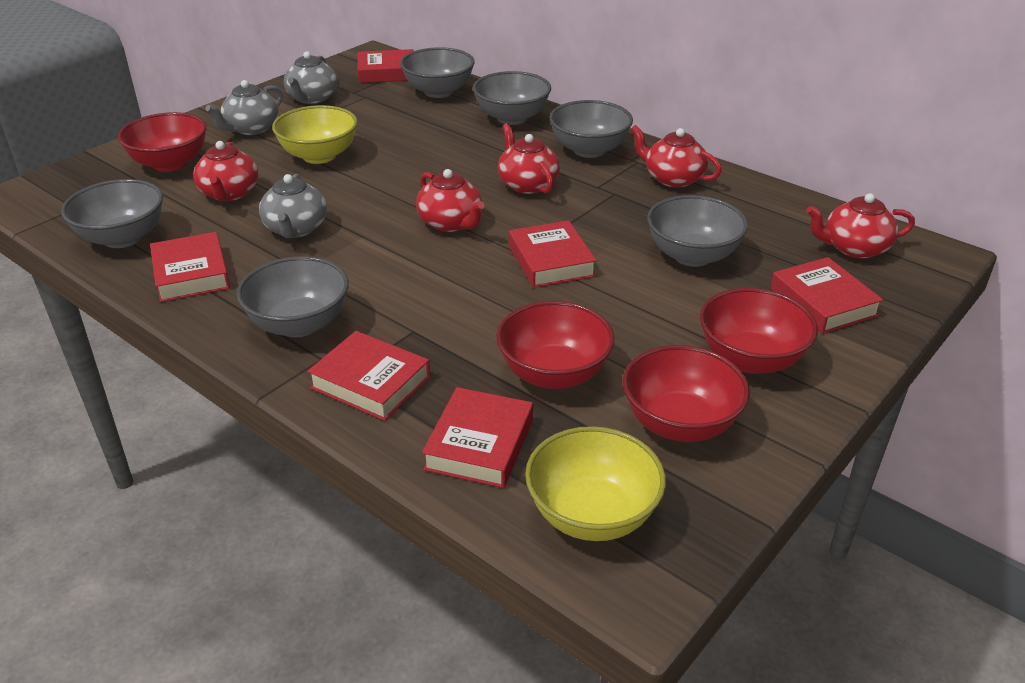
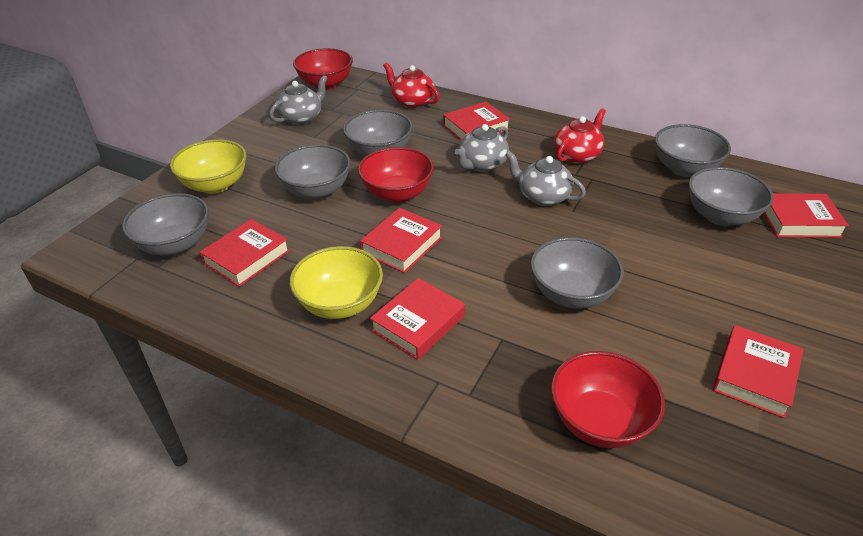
red bowl: [118,112,207,172] [496,301,615,389] [623,345,750,442] [700,288,818,374] = 4 -> [293,48,353,90] [358,147,434,203] [551,351,665,448] = 3
red teapot: [193,141,259,202] [416,169,484,232] [498,123,560,194] [631,125,722,188] [806,193,915,259] = 5 -> [383,62,440,108] [554,108,606,164] = 2

